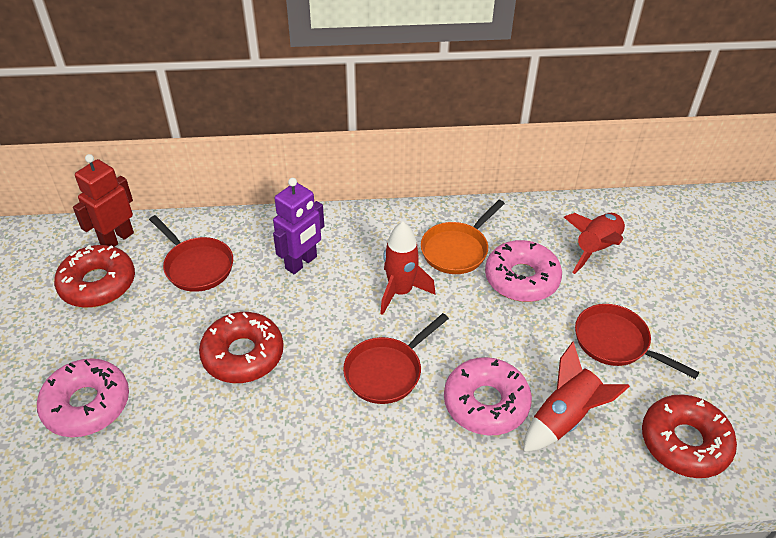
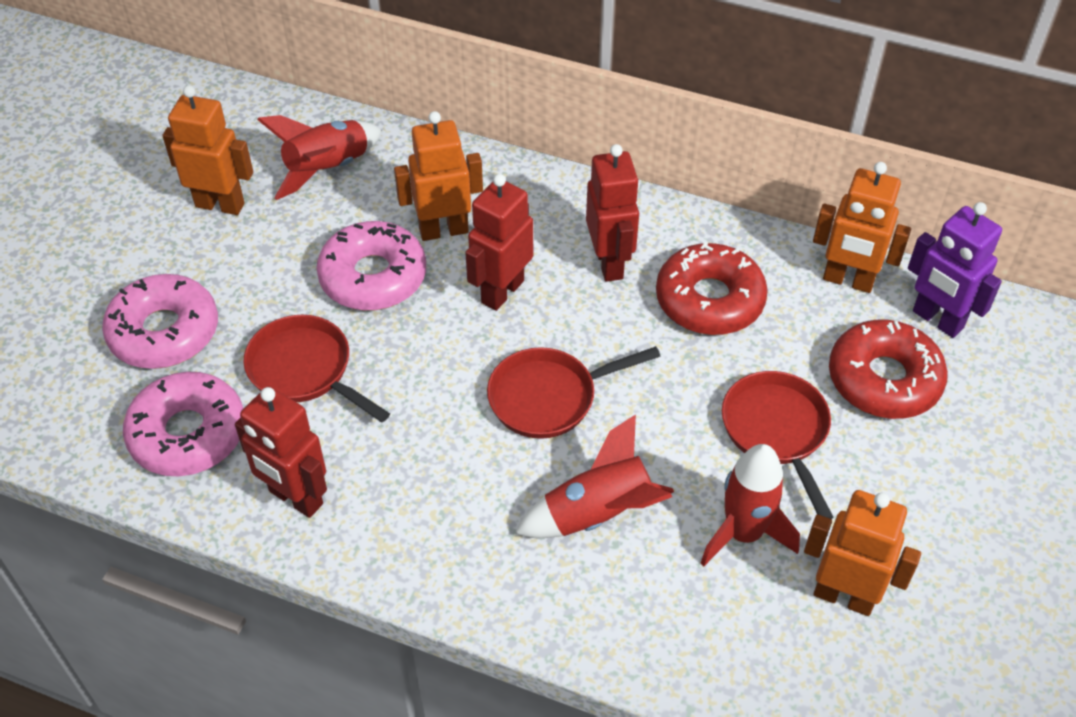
orange pan: [421,200,505,274] = 1 -> none = 0
orange robot: none = 0 -> [162,85,253,215] [394,111,483,241] [804,490,921,616] [813,162,911,293] = 4
red donut: [54,245,135,308] [199,312,284,383] [642,394,737,478] = 3 -> [656,242,768,335] [829,320,948,419] = 2
red robot: [73,154,134,247] = 1 -> [235,386,327,518] [465,174,533,311] [586,144,639,282] = 3

